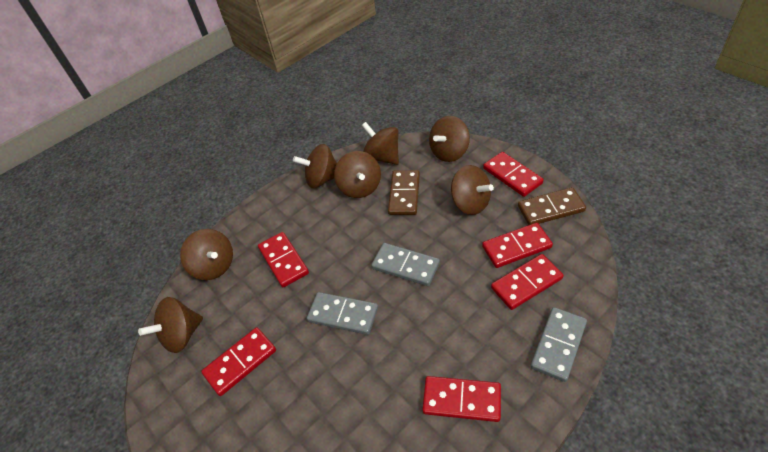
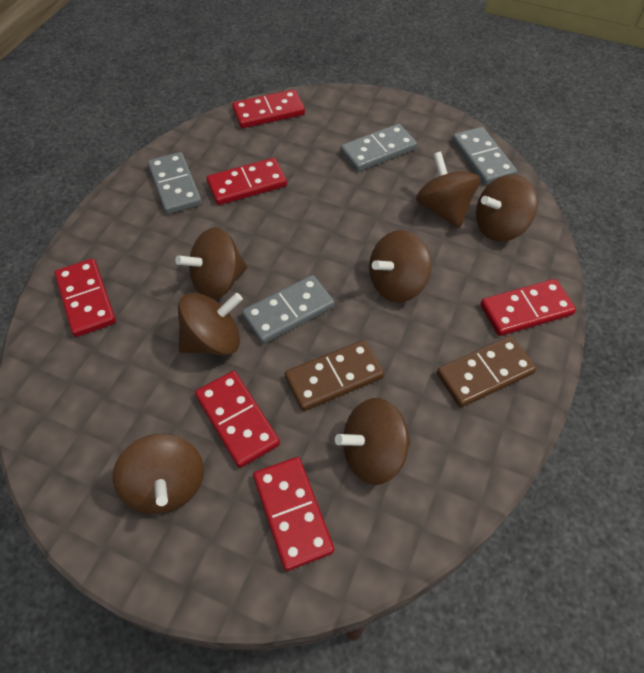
grey domino: [307,292,378,335] [371,243,440,286] [530,307,587,382] = 3 -> [148,152,202,214] [242,275,335,344] [340,124,417,172] [452,127,517,185] = 4

